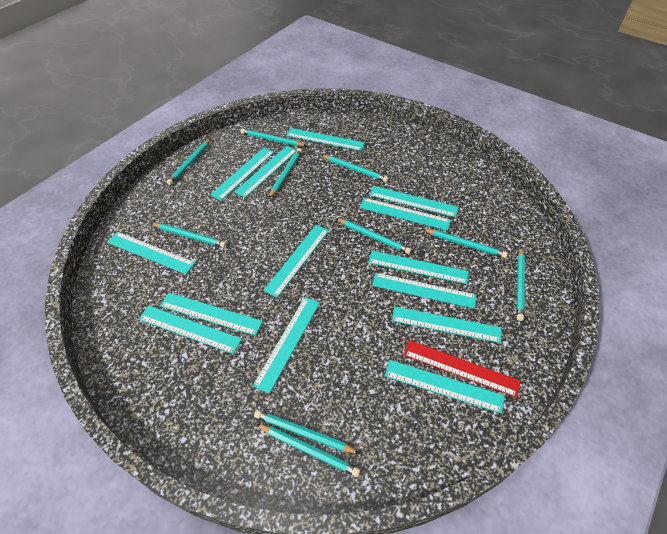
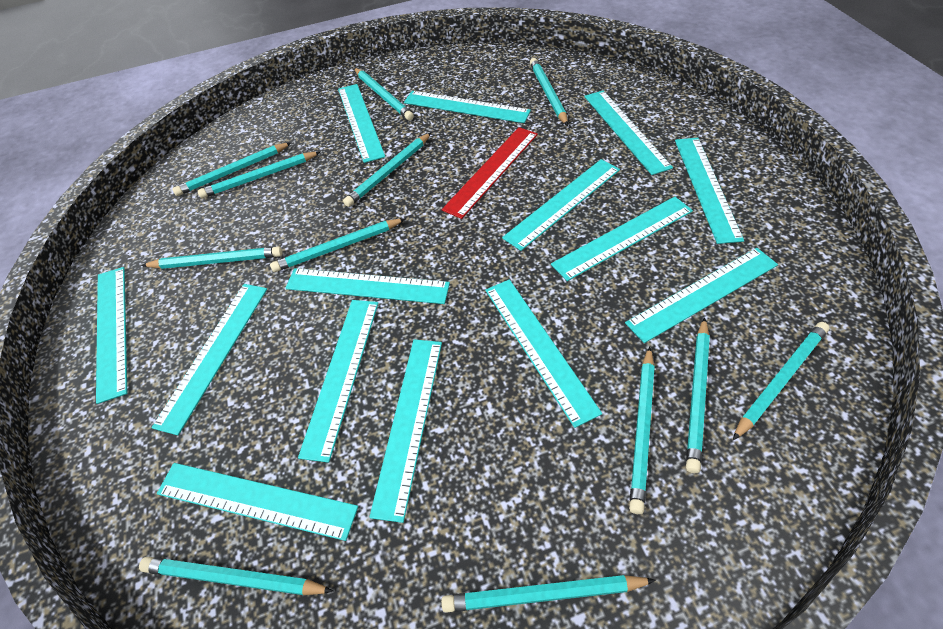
turquoise pencil: [151,223,226,248] [166,138,211,185] [240,129,307,146] [254,410,360,454] [256,424,360,477] [269,148,302,198] [321,155,388,182] [335,218,411,254] [423,229,508,258] [517,247,525,321] = 10 -> [139,557,334,595] [141,247,282,269] [172,142,292,196] [197,151,321,198] [270,218,406,272] [343,133,431,207] [354,68,414,121] [441,575,656,613] [530,58,568,126] [629,346,655,514] [686,317,710,473] [733,322,829,440] = 12

